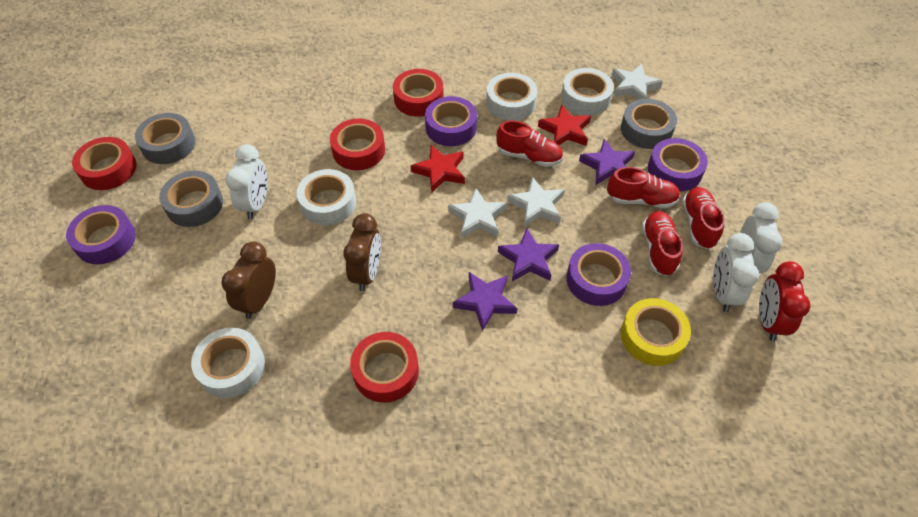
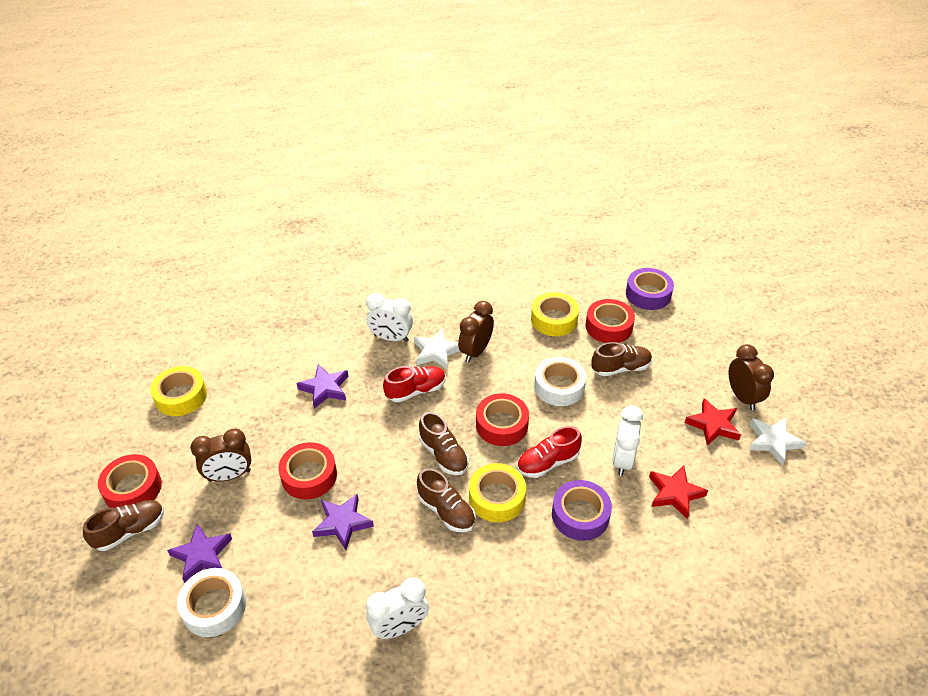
brown clock: [221,241,276,319] [343,213,381,291] = 2 -> [190,429,251,482] [458,301,494,363] [728,344,774,411] = 3
brown shoe: none = 0 -> [83,500,164,551] [417,468,476,532] [419,412,469,475] [591,342,652,376] = 4
grey tape: [135,113,196,164] [159,171,223,227] [621,99,677,149] = 3 -> none = 0
purple tape: [66,205,136,264] [425,96,477,146] [566,243,631,306] [648,138,708,192] = 4 -> [552,480,612,541] [626,268,674,310] = 2
red clock: [759,261,811,341] = 1 -> none = 0
red shoe: [496,121,563,167] [607,167,680,209] [642,211,683,276] [682,187,725,249] = 4 -> [383,366,446,402] [517,426,582,478] = 2
white star: [448,188,507,238] [507,177,565,227] [611,64,663,100] = 3 -> [414,329,460,369] [749,417,807,465] = 2
white tape: [191,328,265,398] [297,169,356,225] [486,73,538,121] [561,68,614,116] = 4 -> [177,568,246,637] [534,357,586,406] = 2
yellow tape: [621,298,691,366] = 1 -> [150,366,207,416] [469,463,526,522] [531,292,579,336] = 3

